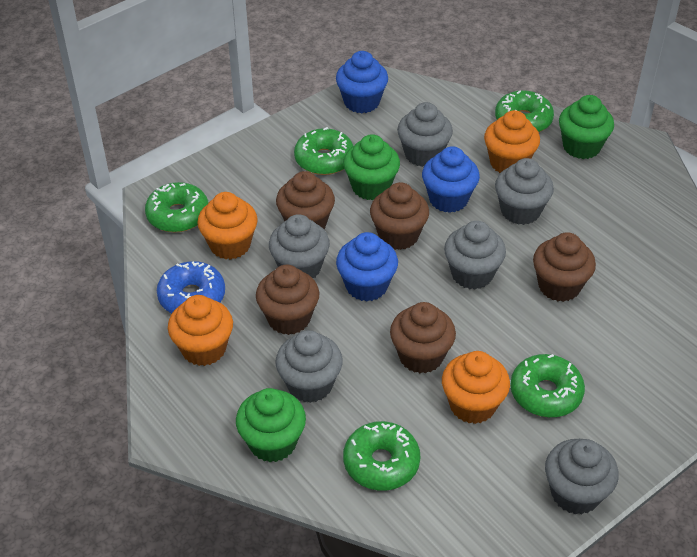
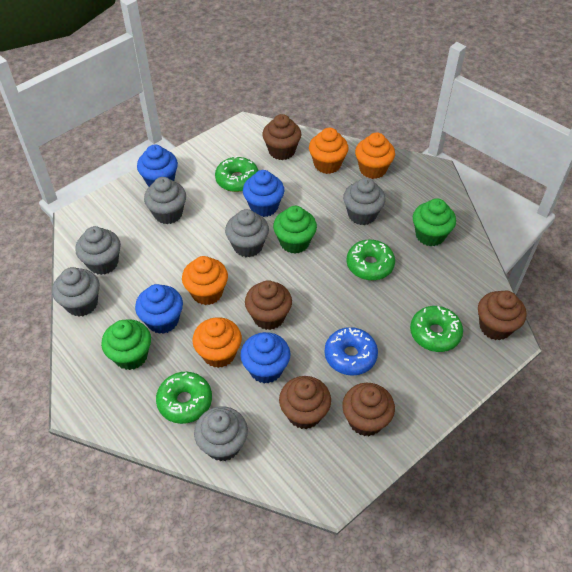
blue cupcake: [336,51,388,113] [336,232,398,301] [422,146,480,213] = 3 -> [135,284,183,334] [137,145,178,187] [240,332,290,384] [243,170,284,217] = 4
green donut: [145,182,209,232] [294,127,354,175] [343,421,420,491] [495,90,554,132] [510,354,585,417] = 5 -> [156,372,212,424] [215,156,259,192] [347,239,395,280] [410,306,463,352] = 4

